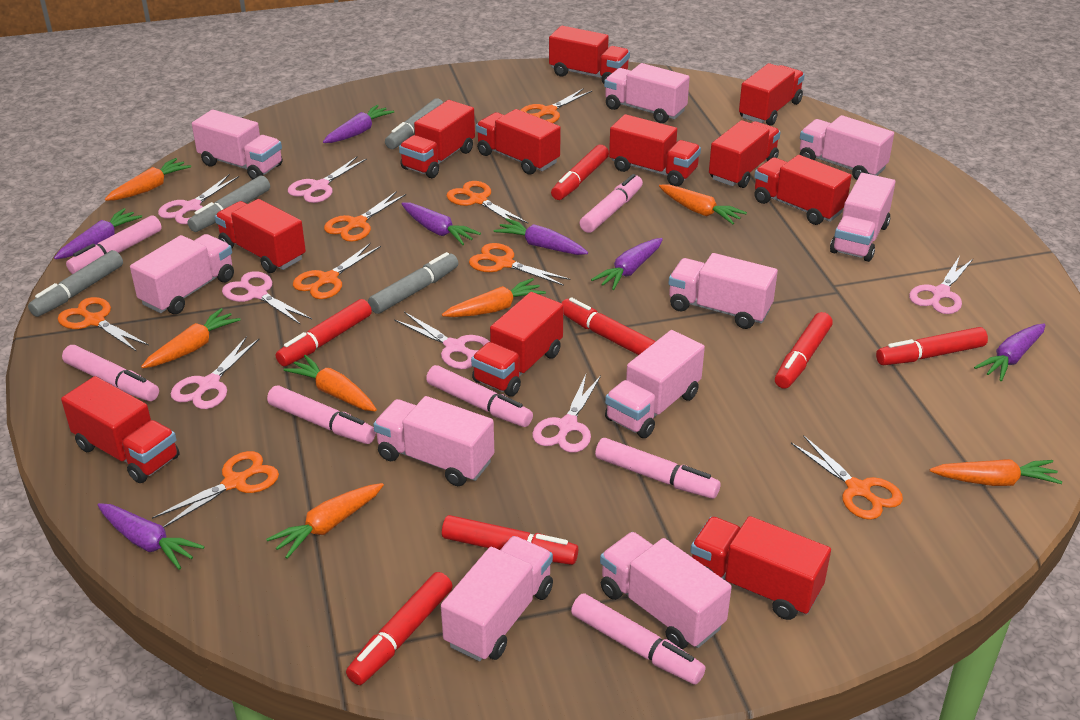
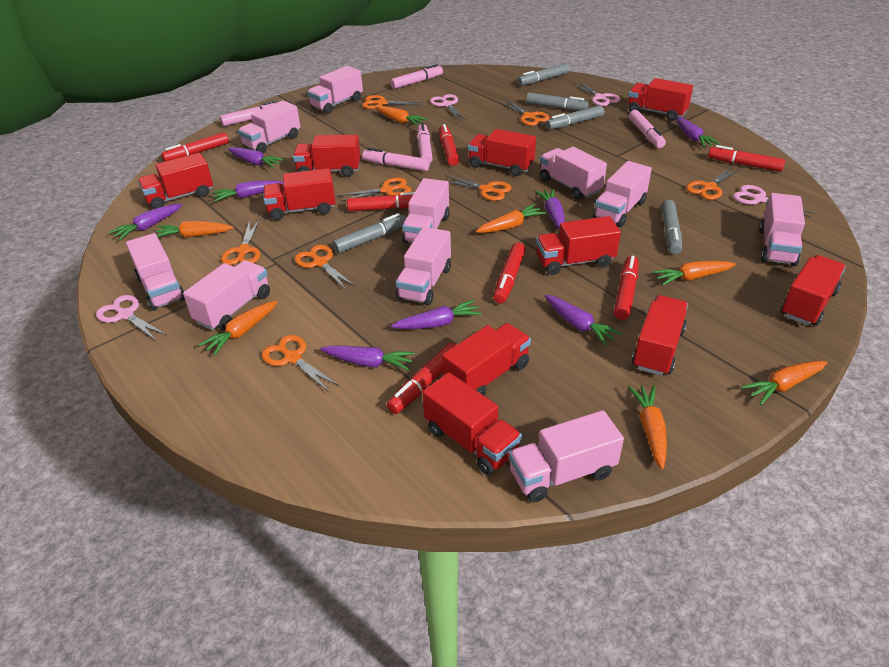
grey marker: [28,250,123,317] [187,176,270,232] [368,252,458,314] [385,98,444,149] = 4 -> [332,213,406,253] [518,64,569,86] [526,92,588,111] [546,105,604,130] [661,200,682,254] = 5
pink marker: [62,345,159,401] [66,215,161,274] [267,386,376,444] [426,365,533,427] [571,593,706,685] [580,174,643,233] [595,438,720,499] = 7 -> [220,100,277,126] [362,148,430,171] [390,64,443,89] [417,123,433,163] [629,110,666,148] = 5
pink scissors: [158,174,239,224] [171,336,259,409] [222,271,312,325] [288,156,367,203] [394,312,490,369] [532,375,601,453] [909,256,973,314] = 7 -> [96,295,167,340] [430,94,466,121] [572,81,620,106] [733,185,814,218] = 4
purple carrot: [54,208,142,259] [97,503,205,570] [323,105,394,143] [401,202,481,245] [494,218,588,255] [591,238,663,290] [974,323,1046,381] = 7 -> [109,204,182,240] [212,180,283,202] [228,147,284,168] [320,345,415,371] [391,300,482,329] [535,189,565,230] [545,295,622,346] [676,117,720,148] = 8
red truck: [61,376,179,483] [215,199,306,273] [399,100,475,178] [471,292,563,397] [476,109,561,175] [549,26,630,84] [609,114,701,186] [690,516,831,620] [709,120,780,188] [739,63,805,126] [754,155,852,225] = 11 -> [138,153,213,209] [263,168,336,220] [293,135,361,177] [422,372,522,475] [442,323,531,396] [468,129,536,176] [536,216,621,275] [628,78,693,121] [632,295,688,376] [780,255,846,326] = 10

